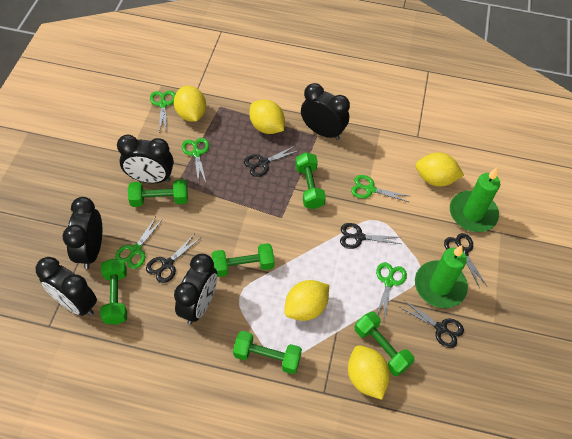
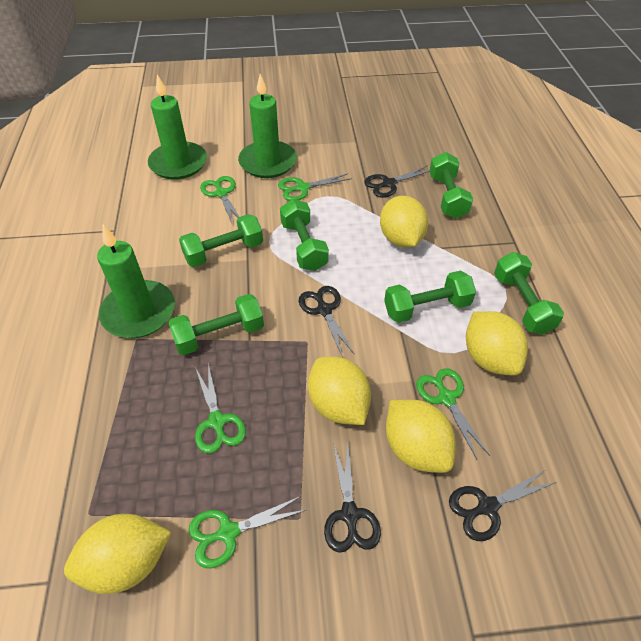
black clock: [36,257,97,316] [62,197,102,269] [117,135,174,183] [174,254,217,324] [301,83,350,140] = 5 -> none = 0
black scissors: [146,233,200,283] [244,145,300,177] [340,223,401,249] [399,300,464,348] [444,233,488,288] = 5 -> [299,286,355,358] [324,442,381,553] [364,165,429,198] [449,469,556,541] = 4
green candle: [415,245,468,308] [450,168,500,232] = 2 -> [97,225,175,338] [148,75,207,180] [238,74,297,178] = 3

